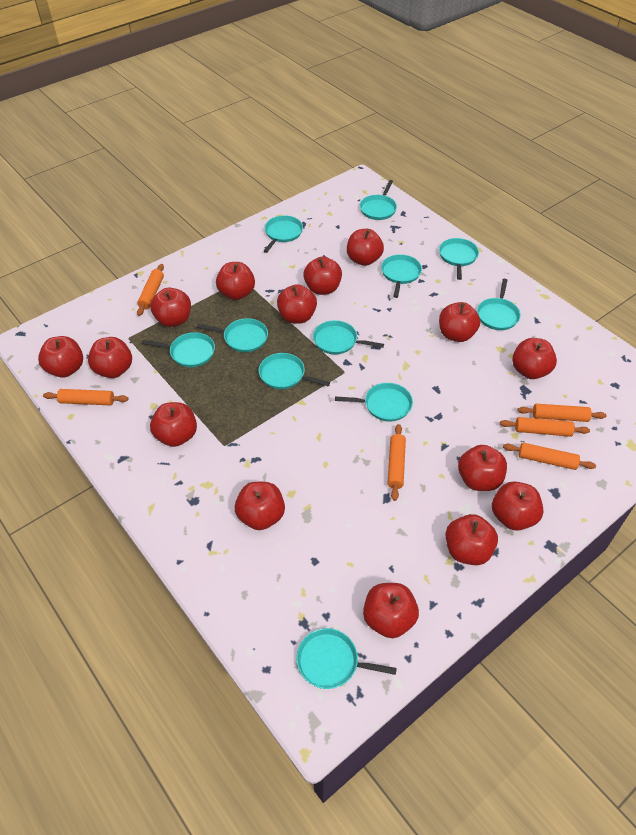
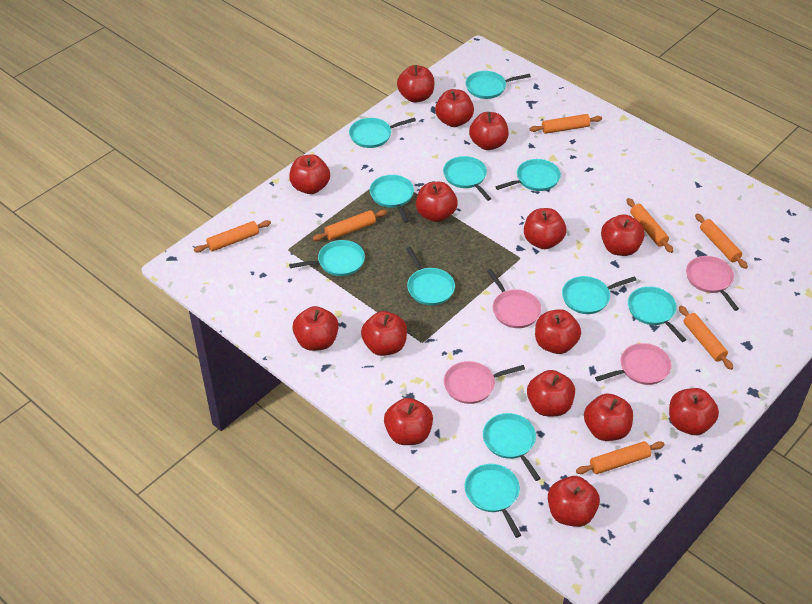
orange rolling pin: [43,389,128,405] [137,264,164,316] [388,424,406,501] [500,417,590,437] [503,443,596,470] [518,404,607,422] = 6 -> [194,220,271,253] [313,210,387,241] [530,114,602,134] [576,441,664,474] [627,198,673,253] [679,306,733,370] [695,214,748,269] = 7
pink pan: none = 0 -> [444,361,525,404] [487,269,541,328] [595,343,672,385] [686,256,739,311] = 4

